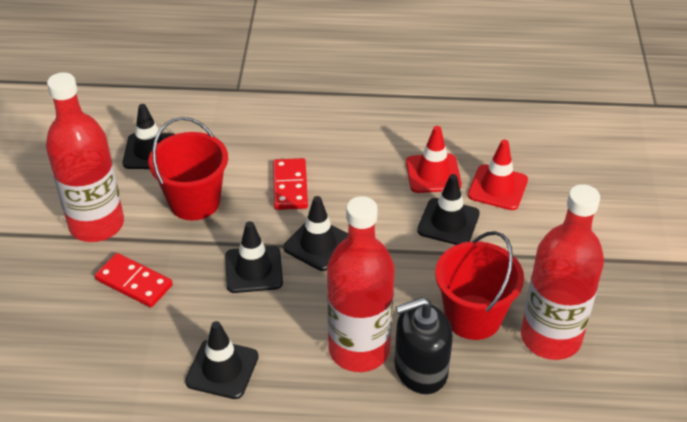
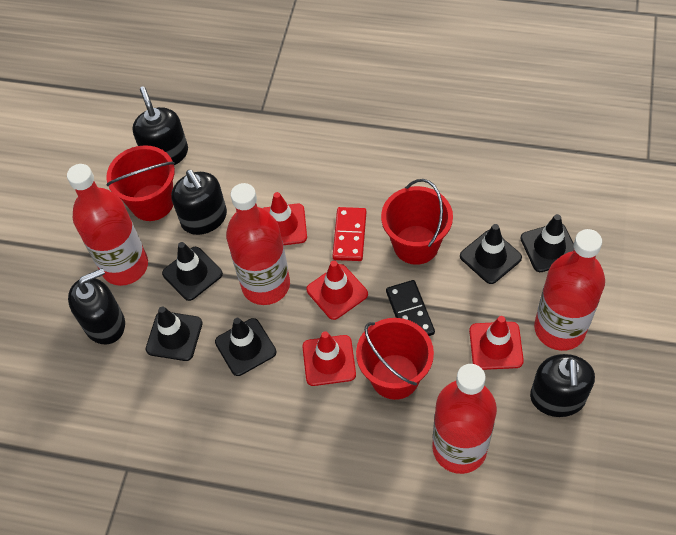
black domino: none = 0 -> [386,280,435,336] = 1
black soap dispenser: [395,297,453,394] = 1 -> [68,268,125,345] [132,86,188,165] [171,170,227,235] [530,354,595,417] = 4
red bottle: [46,72,124,242] [327,196,394,372] [521,184,604,360] = 3 -> [67,164,148,286] [226,183,290,305] [432,364,497,474] [534,229,605,351] = 4
red bucket: [148,117,228,220] [435,231,524,340] = 2 -> [106,145,175,221] [356,318,434,400] [381,179,453,265] = 3
red domino: [95,253,173,307] [273,158,308,210] = 2 -> [332,207,366,261] = 1
red traffic cone: [406,126,462,193] [468,140,528,210] = 2 -> [262,192,307,245] [302,331,356,386] [306,260,368,320] [469,316,524,370] = 4

